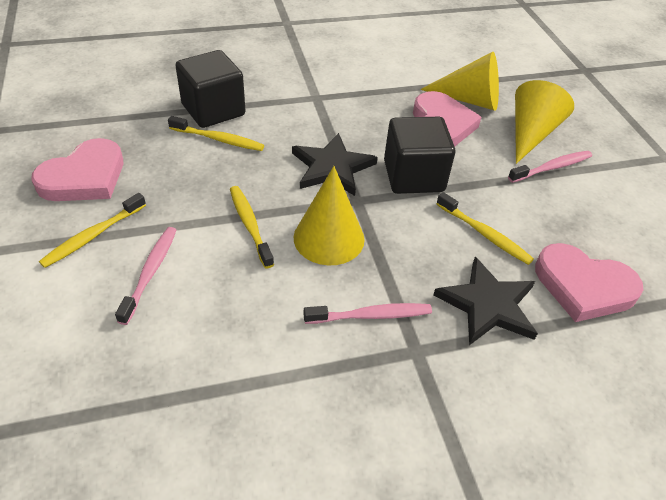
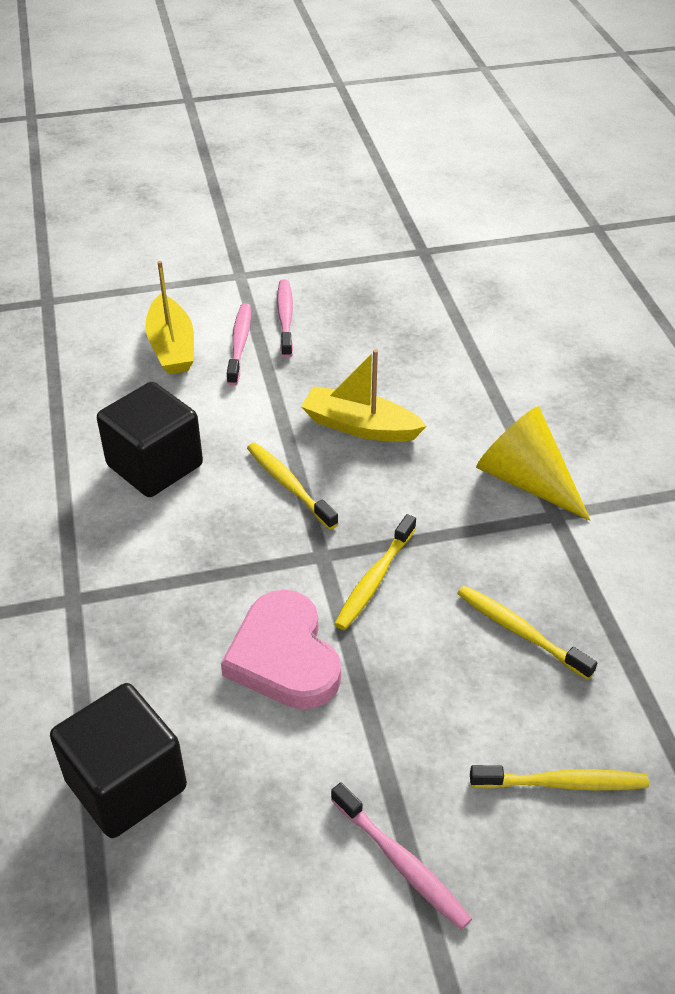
black star: [292,133,378,196] [433,257,538,345] = 2 -> none = 0
pink heart: [31,138,123,201] [413,91,481,147] [535,243,643,322] = 3 -> [221,589,341,710] = 1
yellow boat: none = 0 -> [145,261,194,374] [301,349,427,442] = 2
yellow cone: [294,166,364,265] [420,52,499,111] [515,80,574,164] = 3 -> [476,406,591,521] = 1

